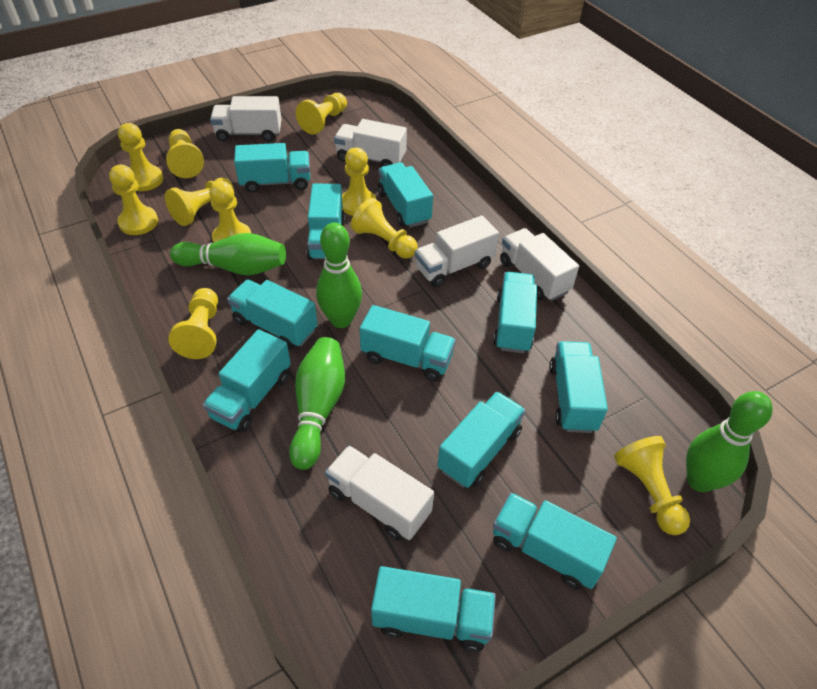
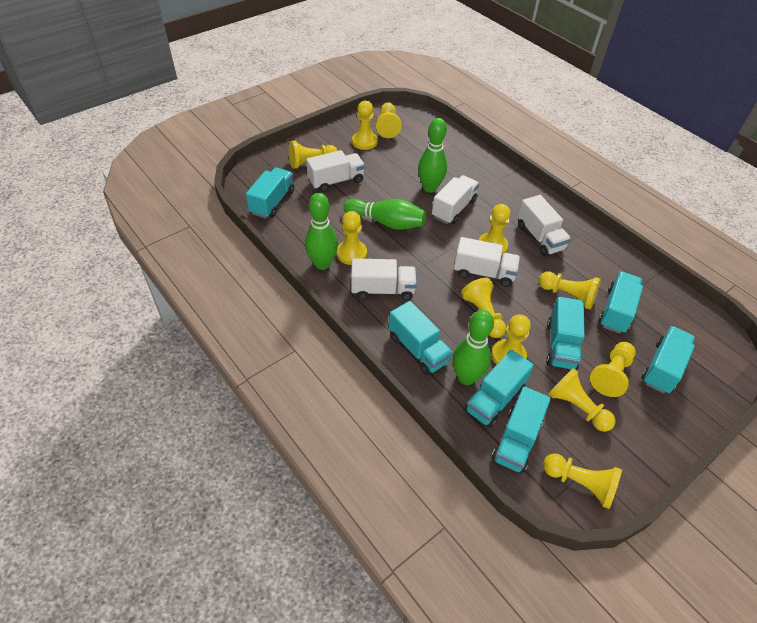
turquoise truck: [203,329,291,432] [227,280,318,350] [234,143,310,193] [306,184,345,260] [359,305,456,381] [371,566,496,652] [378,162,433,228] [437,391,526,488] [493,272,537,353] [493,493,617,590] [549,341,608,433] = 11 -> [246,167,294,219] [389,301,453,375] [465,350,534,428] [491,386,551,474] [546,297,585,370] [598,271,643,334] [642,326,695,394] = 7
yellow pawn: [109,165,158,235] [118,123,163,191] [165,178,234,226] [166,129,204,178] [168,288,218,359] [209,181,251,243] [296,93,347,134] [342,147,376,216] [351,198,418,258] [614,436,690,535] = 10 -> [289,141,338,169] [337,211,367,265] [352,101,378,150] [376,102,401,138] [461,278,506,338] [479,204,511,255] [491,314,531,365] [539,271,601,310] [543,453,622,509] [548,368,616,432] [590,342,636,397] = 11

